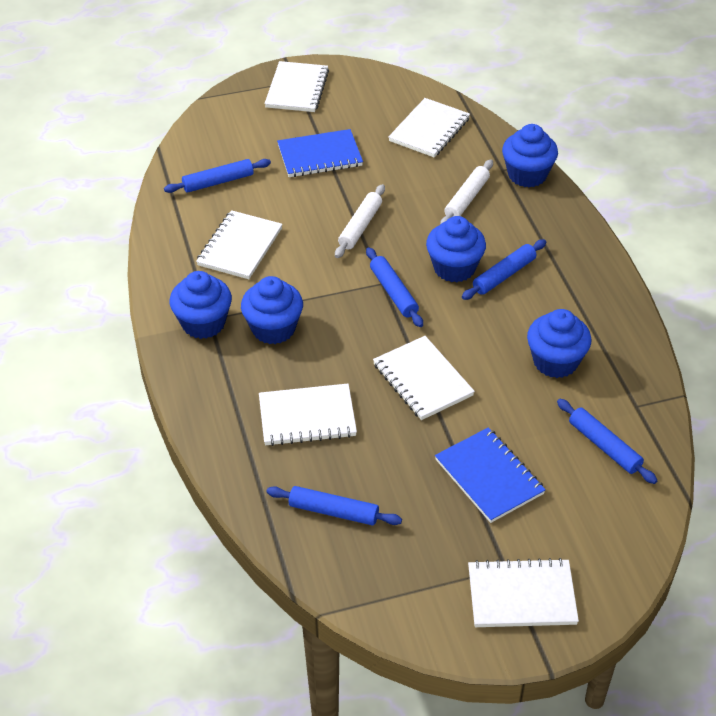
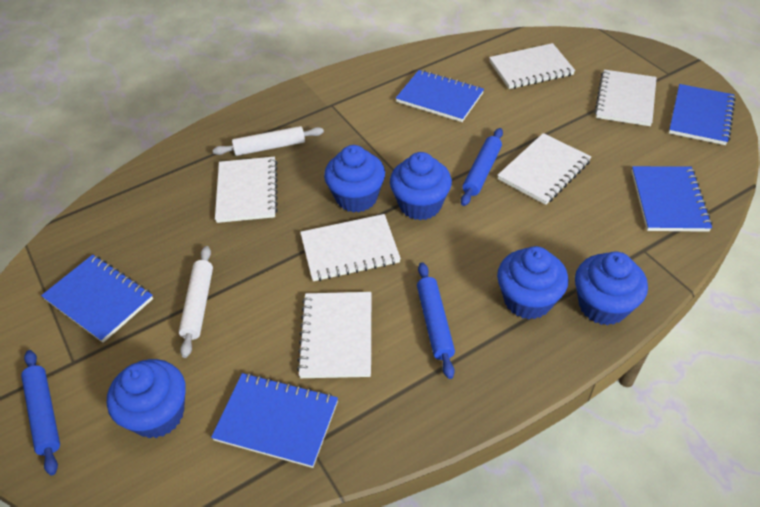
blue notebook: [277,129,363,177] [435,427,546,523] = 2 -> [41,255,153,343] [211,373,338,468] [396,70,484,122] [632,166,712,232] [669,84,736,145] = 5
blue rolling pin: [164,159,271,193] [266,486,402,525] [366,247,423,327] [462,239,546,300] [557,399,658,484] = 5 -> [21,350,60,476] [417,262,455,379] [461,128,503,206] = 3

